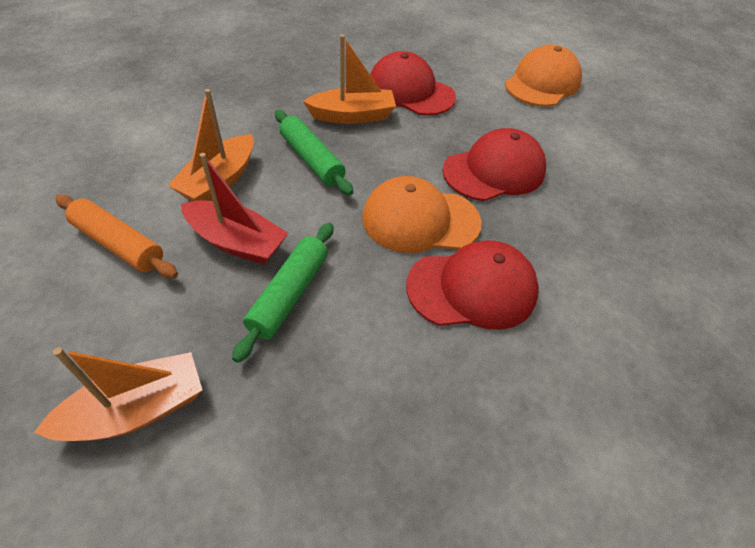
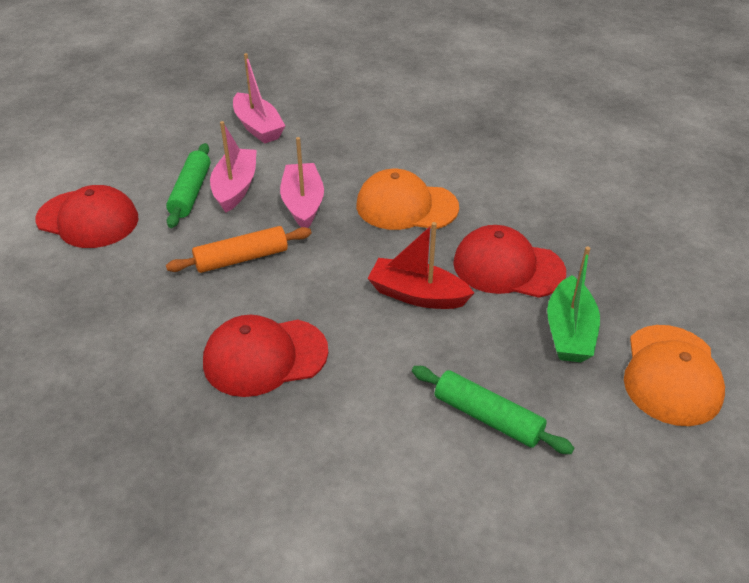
green boat: none = 0 -> [547,247,600,362] = 1
orange boat: [34,348,202,441] [168,89,254,201] [303,35,396,124] = 3 -> none = 0
pink boat: none = 0 -> [210,121,257,213] [233,53,285,144] [280,137,324,228] = 3

